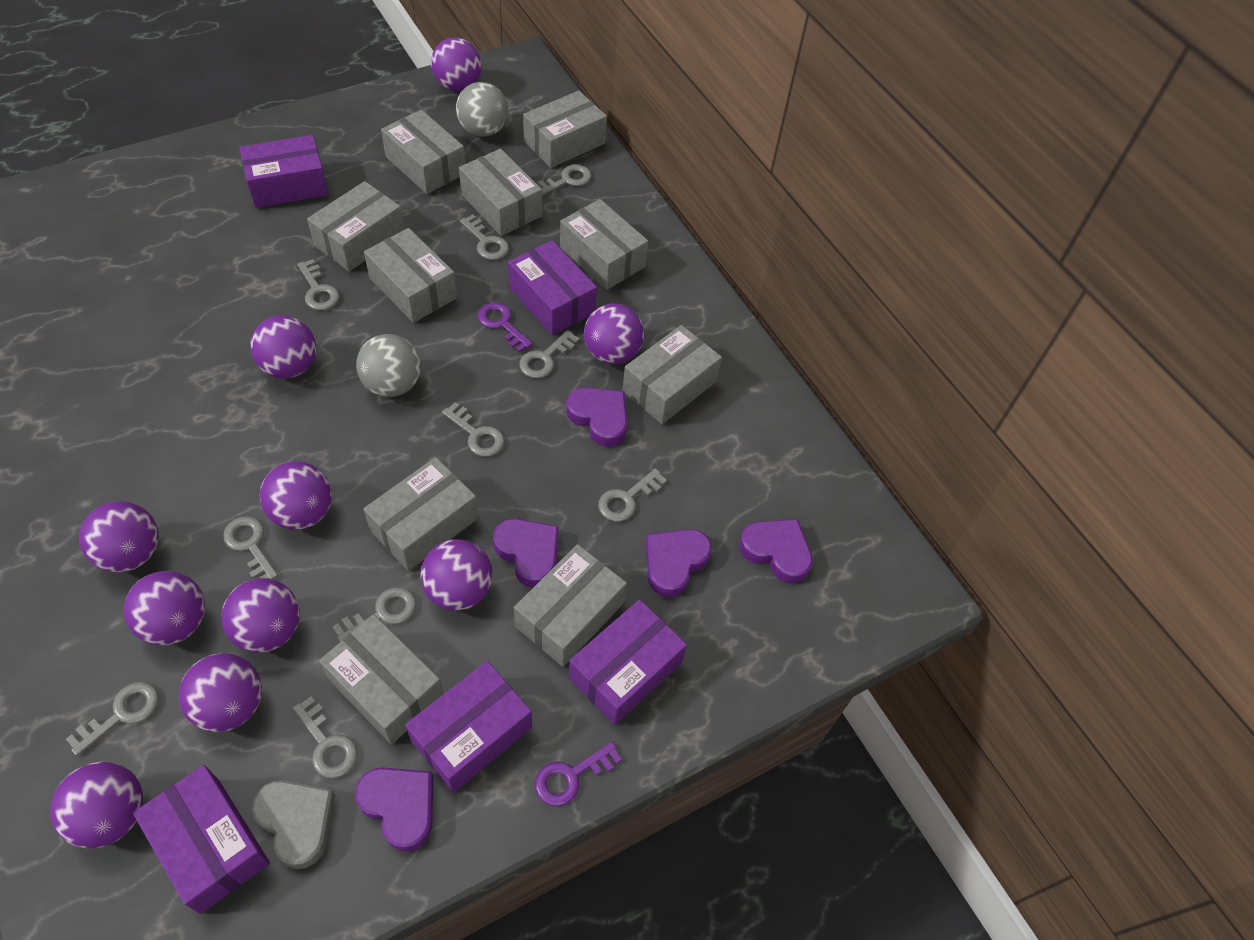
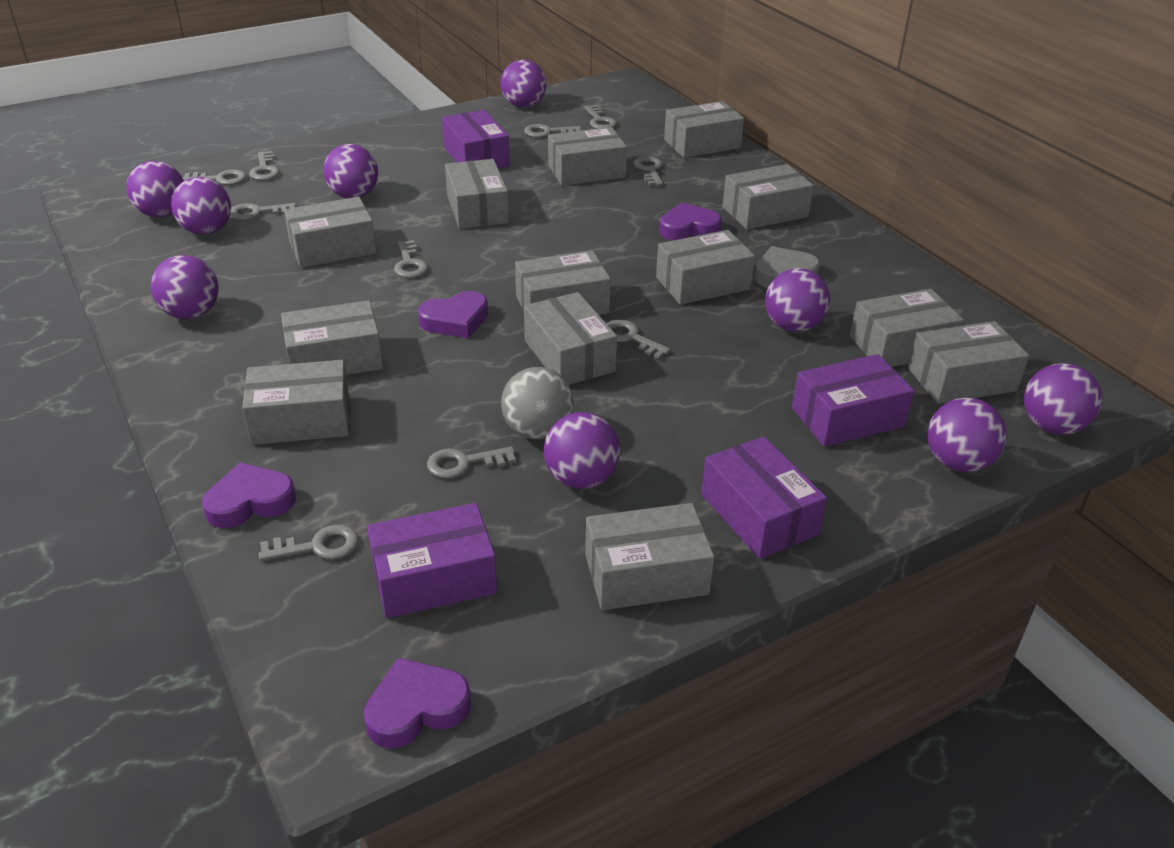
grey ball: [356,334,421,397] [456,82,508,137] = 2 -> [501,367,574,439] = 1
grey box: [307,181,404,272] [319,615,443,744] [363,457,478,571] [364,228,457,323] [381,110,465,194] [459,149,542,236] [514,544,627,667] [523,90,607,168] [560,199,648,290] [622,325,722,424] = 10 -> [242,360,350,445] [281,300,383,375] [284,197,376,268] [445,159,509,229] [515,250,611,315] [524,292,617,385] [548,127,627,186] [585,503,714,610] [656,230,755,305] [664,101,744,158] [722,164,814,229] [850,289,964,367] [908,321,1029,404] = 13
purple ball: [50,762,143,848] [79,501,159,573] [124,571,205,645] [179,653,262,732] [221,578,300,653] [250,315,316,379] [260,461,332,530] [420,539,493,611] [431,38,482,91] [584,303,644,364] = 10 -> [126,161,184,217] [151,255,219,319] [171,177,231,235] [323,144,378,198] [500,60,547,108] [544,412,620,489] [765,268,830,332] [928,398,1007,472] [1024,363,1102,435] = 9
purple box: [133,765,270,914] [239,135,329,208] [405,661,532,793] [508,240,597,335] [569,599,687,725] = 5 -> [367,503,497,618] [442,110,510,168] [701,436,827,559] [792,354,914,447] = 4
purple heart: [355,767,433,852] [493,519,559,588] [566,388,627,447] [646,529,712,597] [739,519,813,583] = 5 -> [202,462,296,528] [364,658,471,749] [418,291,488,338] [659,202,722,241] = 4
purple key: [478,302,533,353] [535,741,622,806] = 2 -> none = 0

